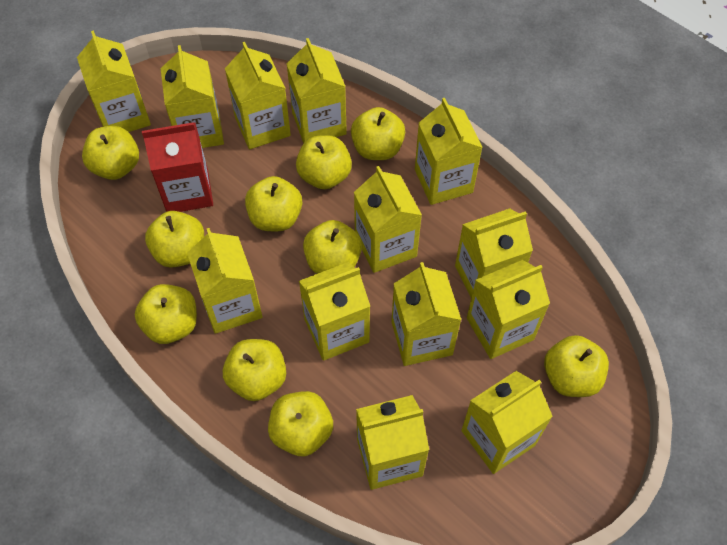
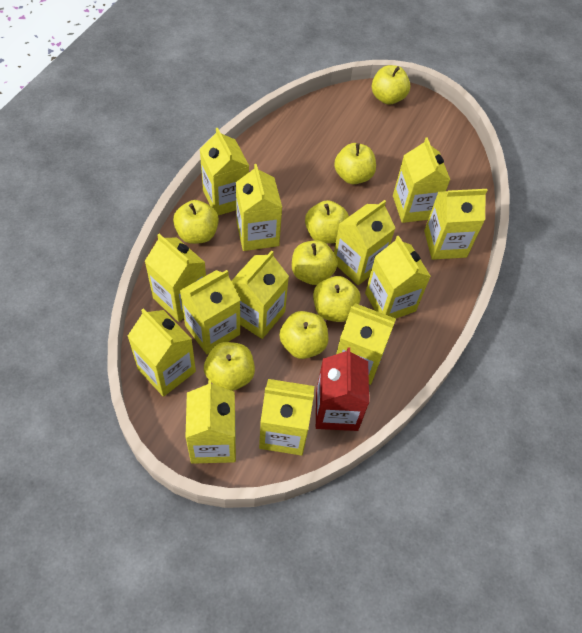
yellow apple: [82,126,139,180] [135,284,197,344] [145,211,204,268] [223,339,286,401] [245,176,302,231] [268,391,333,456] [296,135,352,189] [303,220,362,274] [351,107,405,160] [544,335,609,397] = 10 -> [173,200,219,244] [204,342,255,391] [279,311,328,359] [292,240,338,285] [305,200,349,244] [313,276,361,322] [334,143,376,184] [372,65,410,105] = 8

